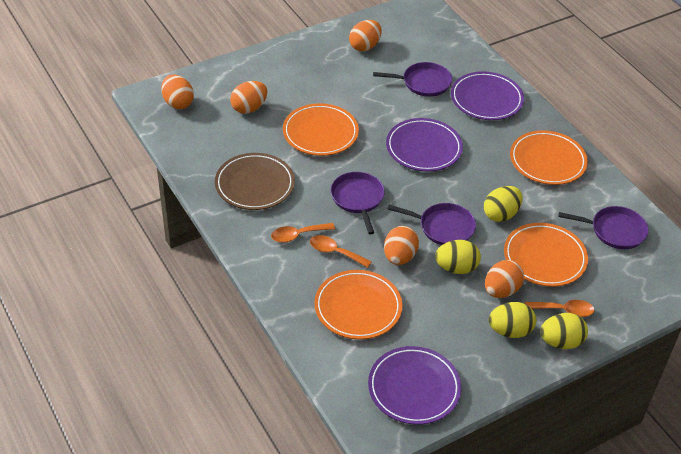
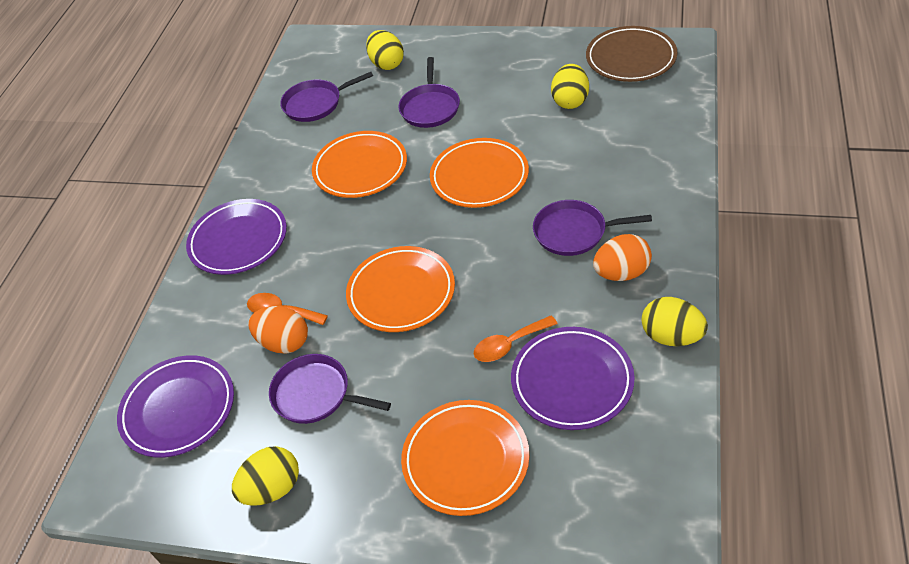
orange egg: [161,74,194,109] [230,81,267,114] [349,20,382,51] [384,226,419,265] [485,260,524,298] = 5 -> [249,306,308,354] [593,234,652,281] = 2
orange spoon: [271,223,335,243] [310,235,371,268] [525,300,594,317] = 3 -> [247,293,328,325] [474,315,557,362] = 2

